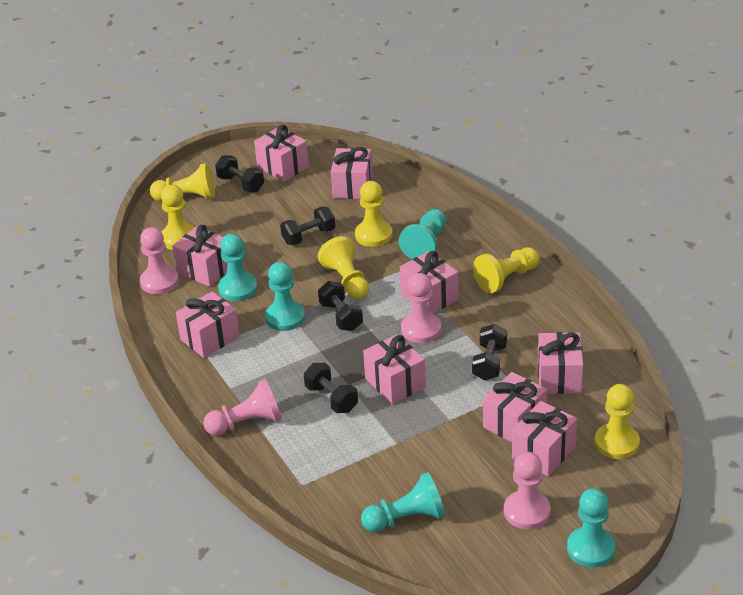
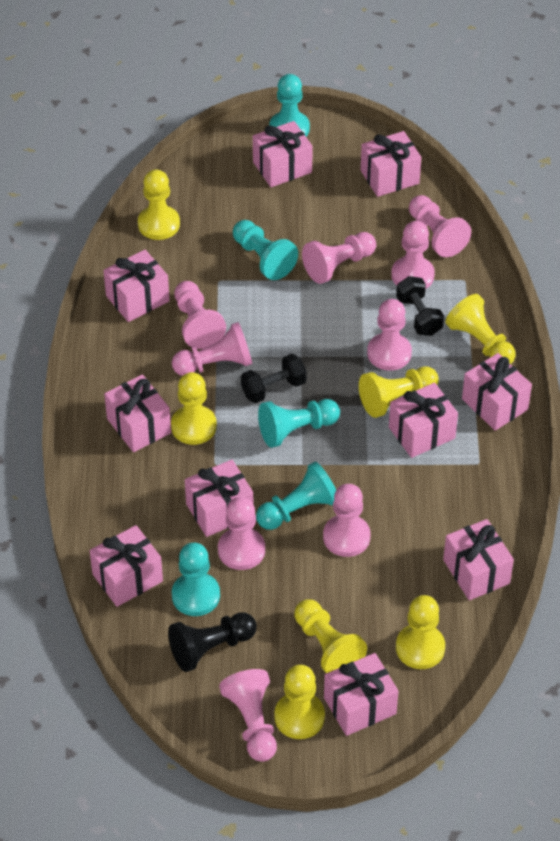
black dumbbell: [215,155,264,192] [280,207,335,245] [304,363,358,413] [318,281,363,331] [472,324,507,380] = 5 -> [241,354,307,403] [396,276,444,336] = 2
black pawn: none = 0 -> [168,612,257,672] = 1
pink gift: [173,225,227,287] [176,291,240,358] [254,125,309,182] [331,147,373,199] [363,334,426,405] [400,251,459,314] [483,372,547,442] [512,401,577,476] [538,332,583,394] = 9 -> [90,525,163,607] [103,250,170,322] [104,374,171,452] [185,460,253,537] [253,121,313,187] [324,653,398,736] [361,131,421,197] [389,383,458,458] [443,519,514,600] [462,353,532,431] = 10
pink pawn: [140,227,179,294] [203,379,282,436] [401,273,442,343] [504,452,550,529] = 4 -> [172,322,252,376] [174,281,226,349] [218,497,265,570] [219,669,277,762] [302,232,376,284] [323,484,370,557] [367,299,412,371] [391,221,435,289] [409,195,471,257] = 9
yellow pawn: [150,163,215,201] [161,185,195,250] [318,236,369,300] [355,181,393,247] [473,247,540,293] [595,384,640,459] = 6 -> [138,170,180,240] [171,372,217,445] [274,665,325,739] [294,599,367,673] [359,366,439,418] [396,595,445,669] [446,294,516,364] = 7

